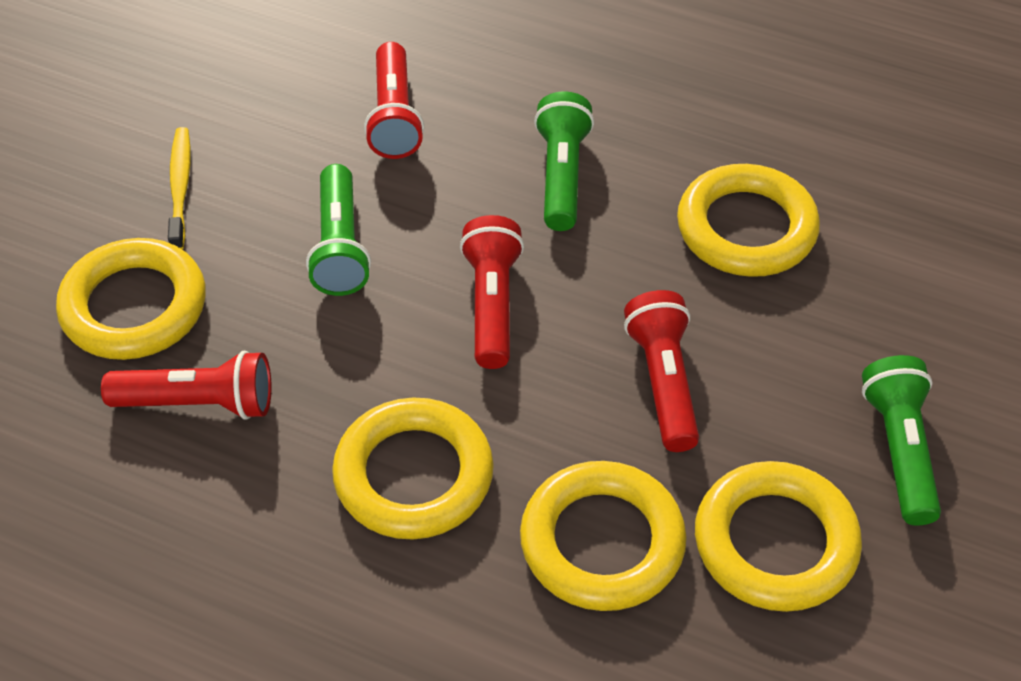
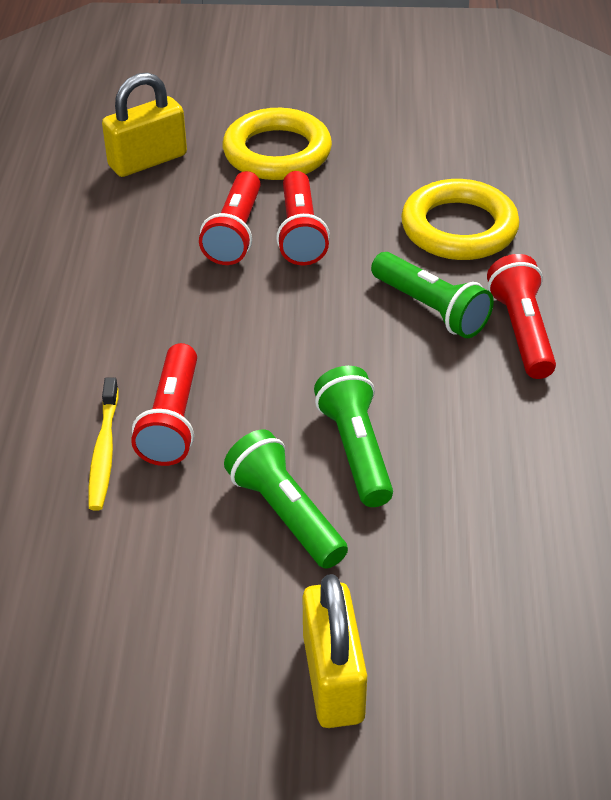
yellow padlock: none = 0 -> [102,72,187,177] [303,574,367,728] = 2
yellow ring: [56,238,206,360] [332,398,494,539] [520,461,687,611] [677,164,820,277] [695,461,862,612] = 5 -> [223,108,332,180] [401,179,520,260] = 2

